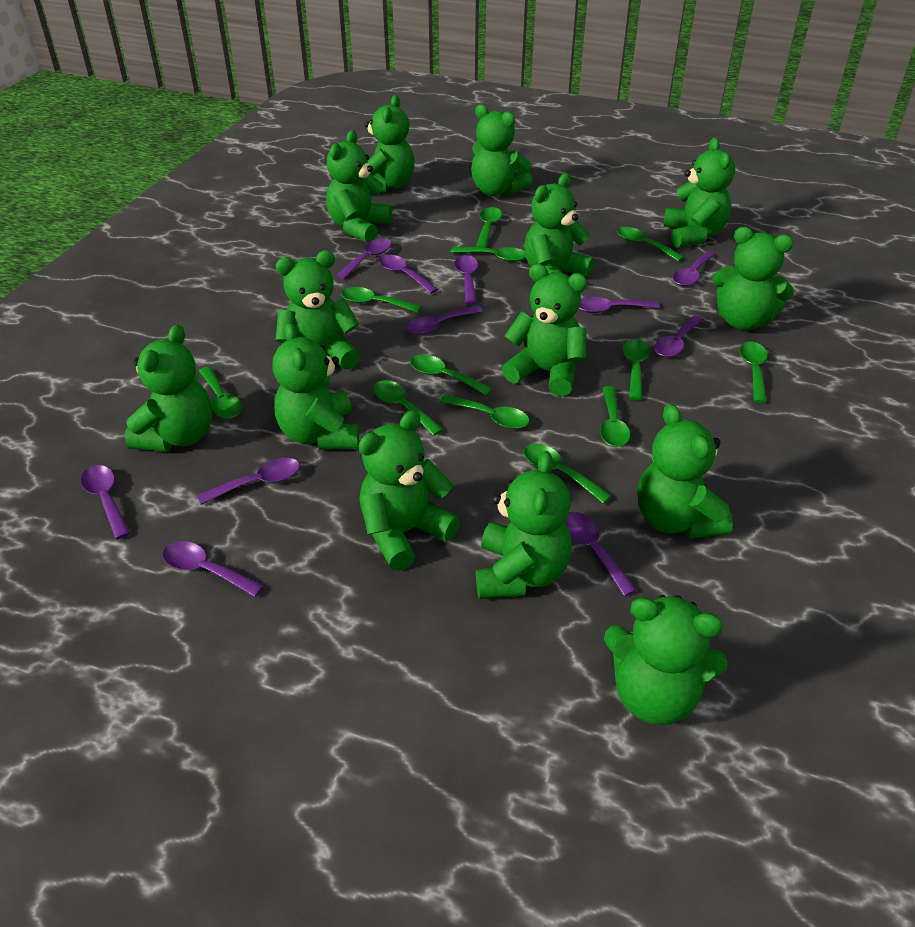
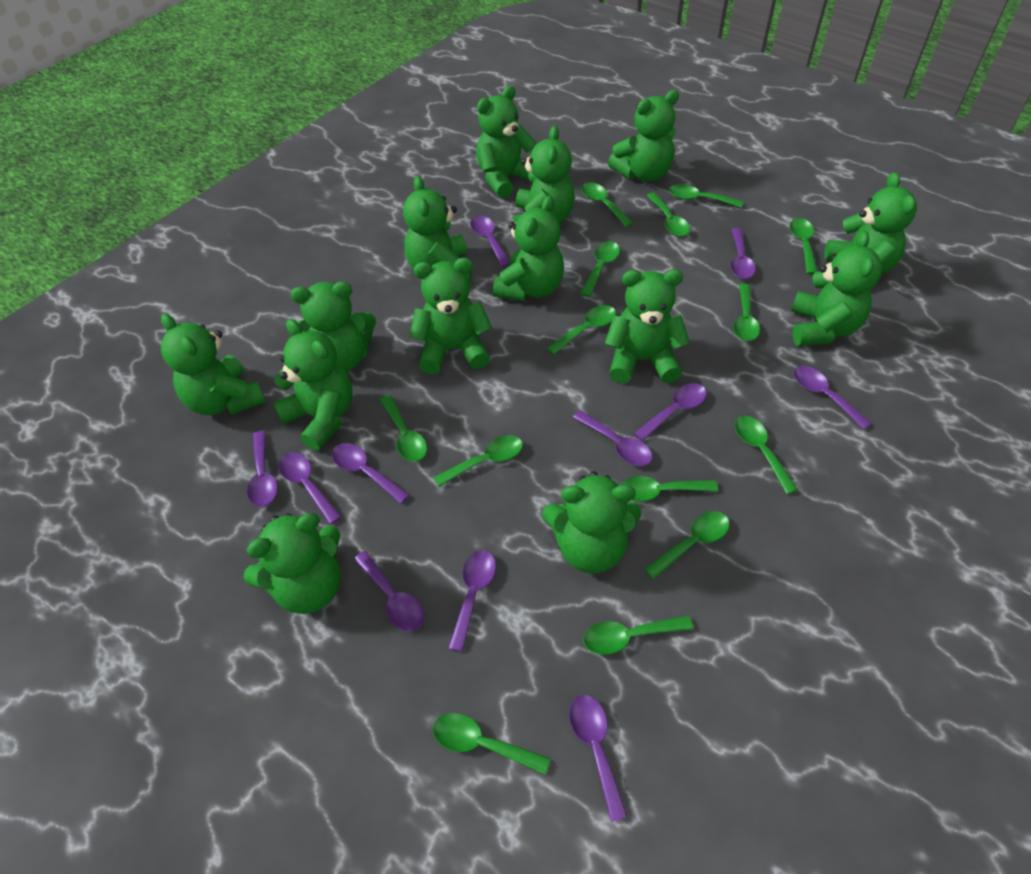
green spoon: [199,367,242,419] [341,287,421,313] [373,380,443,436] [410,354,492,396] [440,395,530,429] [450,247,526,262] [476,207,502,248] [523,444,611,504] [600,386,630,447] [617,227,684,262] [622,339,650,400] [739,341,768,403] = 12 -> [380,395,427,462] [432,713,550,775] [433,435,523,487] [547,305,616,355] [580,241,620,297] [581,182,634,228] [583,616,693,655] [620,476,718,502] [644,511,730,579] [646,193,690,237] [669,184,743,208] [733,284,760,341] [735,416,798,494] [789,218,817,274] = 14

